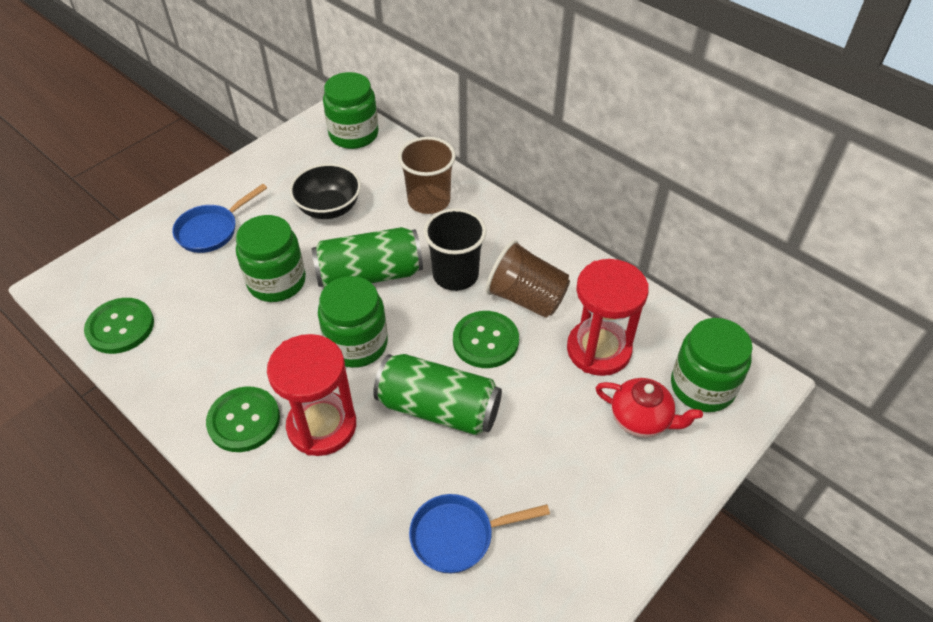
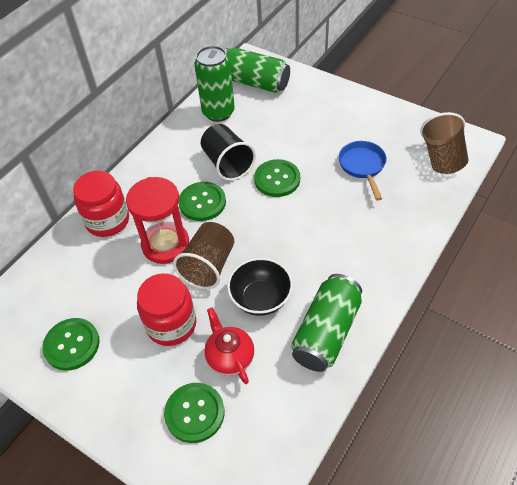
blue pan: [172,184,267,253] [409,494,550,573] = 2 -> [339,141,386,201] = 1
green button: [84,298,154,354] [206,386,280,452] [453,311,519,368] = 3 -> [42,318,100,371] [164,383,225,443] [179,182,226,221] [254,159,300,197] = 4
green can: [312,227,423,287] [373,354,502,435] = 2 -> [194,46,235,122] [224,47,290,93] [291,274,362,372] = 3
green jar: [236,215,306,302] [318,276,388,368] [323,72,379,149] [671,318,753,412] = 4 -> none = 0
red hourglass: [267,334,356,456] [567,259,649,376] = 2 -> [126,177,189,264] = 1
red jar: none = 0 -> [73,171,129,237] [137,273,196,346] = 2

